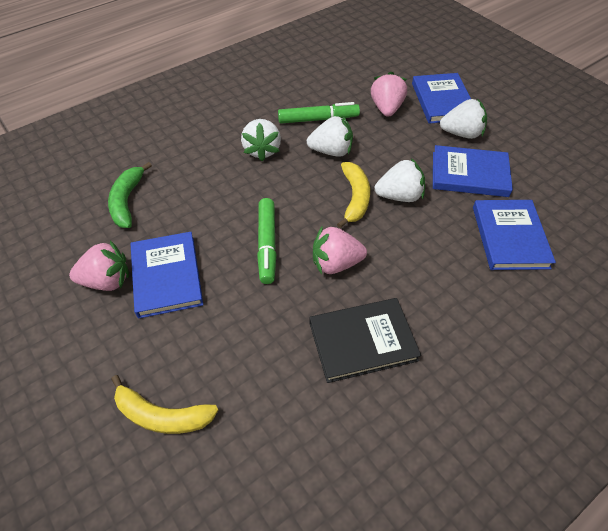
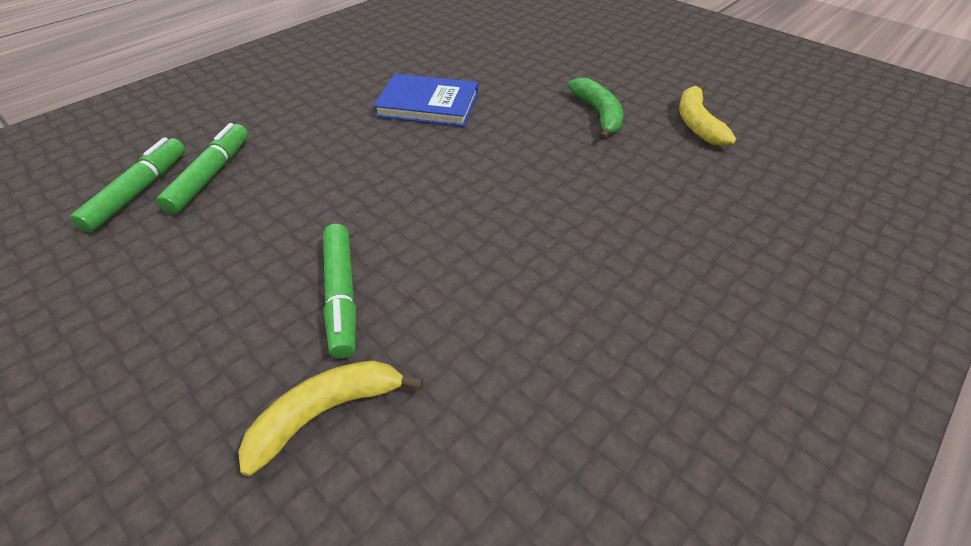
black book: [309,298,421,383] = 1 -> none = 0
blue book: [131,232,203,319] [412,73,471,124] [433,145,513,197] [473,200,556,270] = 4 -> [373,74,478,127] = 1
green marker: [257,198,277,284] [278,102,360,123] = 2 -> [70,137,185,233] [156,123,248,214] [323,224,356,359] = 3
pink strawberry: [69,240,129,291] [313,225,367,274] [371,72,407,117] = 3 -> none = 0
white strawberry: [241,119,281,161] [307,115,353,157] [375,158,425,202] [440,99,487,139] = 4 -> none = 0

